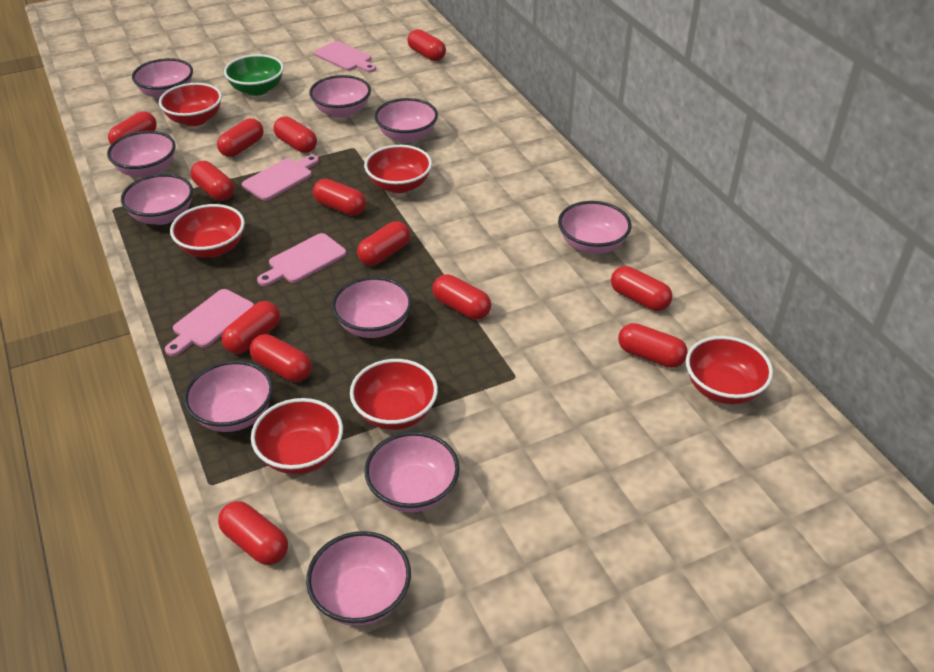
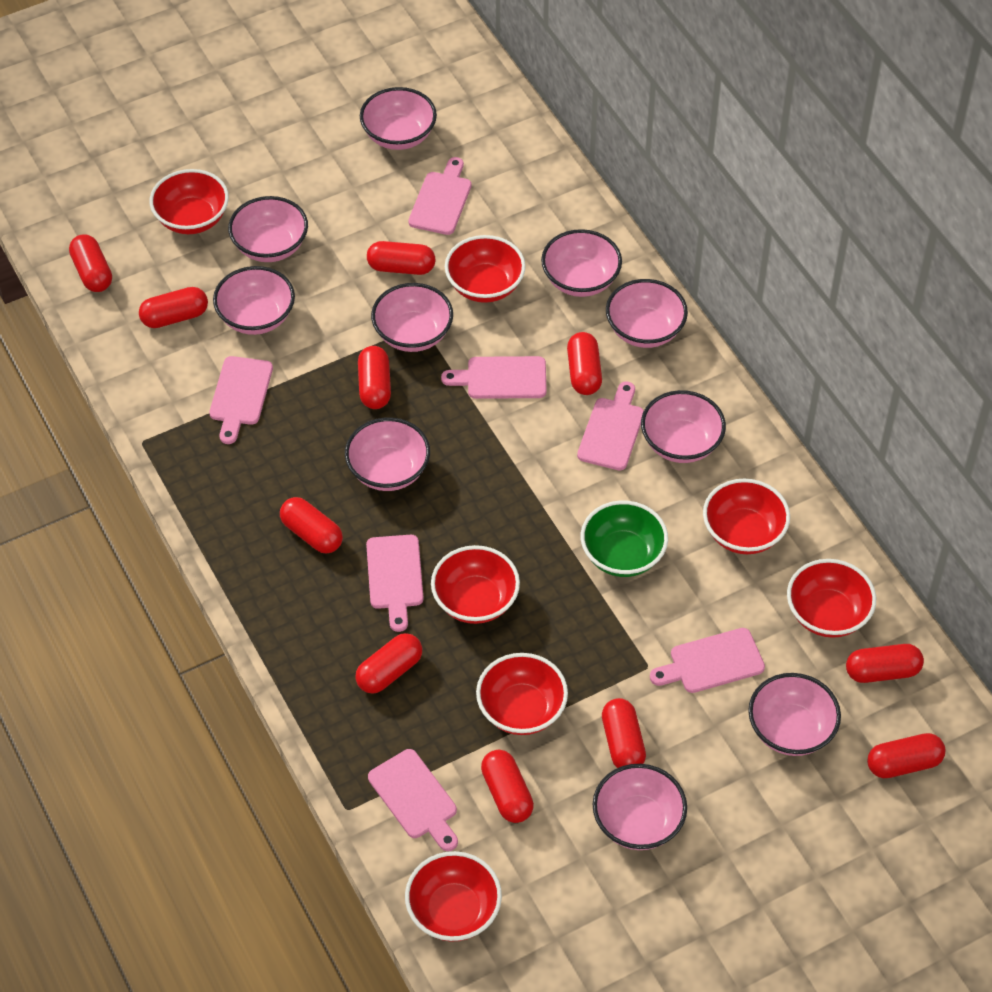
pink cutting board: [165,289,254,356] [242,155,319,201] [257,233,346,286] [314,41,376,72] = 4 -> [209,356,273,444] [366,535,424,632] [368,749,458,851] [408,157,471,235] [441,356,547,399] [577,381,644,471] [650,628,765,693] = 7
red bowl: [159,83,222,126] [170,204,245,258] [251,398,343,474] [350,359,438,430] [364,145,432,193] [686,336,773,404] = 6 -> [149,169,229,234] [405,851,502,942] [431,545,520,624] [445,235,526,303] [476,653,568,735] [703,479,790,554] [787,559,876,638] = 7
red capsule: [108,111,157,144] [191,161,234,201] [217,118,263,157] [218,501,288,565] [222,301,280,354] [250,334,312,382] [273,116,317,153] [313,179,366,216] [357,221,410,266] [407,29,446,61] [432,274,491,320] [611,266,673,311] [618,323,688,368] = 13 -> [69,235,112,292] [139,287,208,328] [280,497,343,554] [355,633,422,694] [358,346,391,409] [367,241,435,275] [481,750,534,823] [567,332,602,395] [602,698,646,768] [846,644,924,683] [867,733,946,778] = 11

